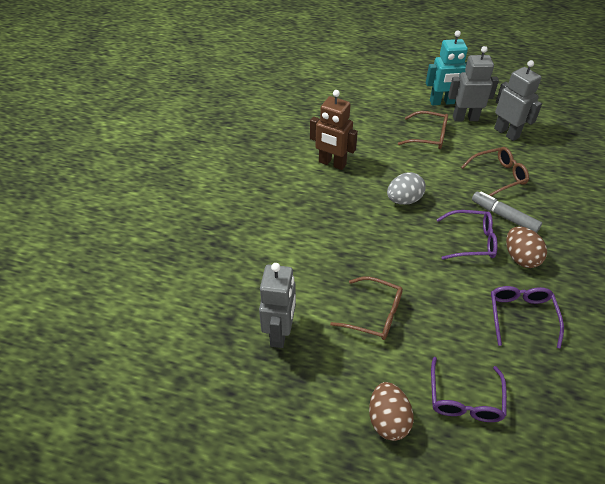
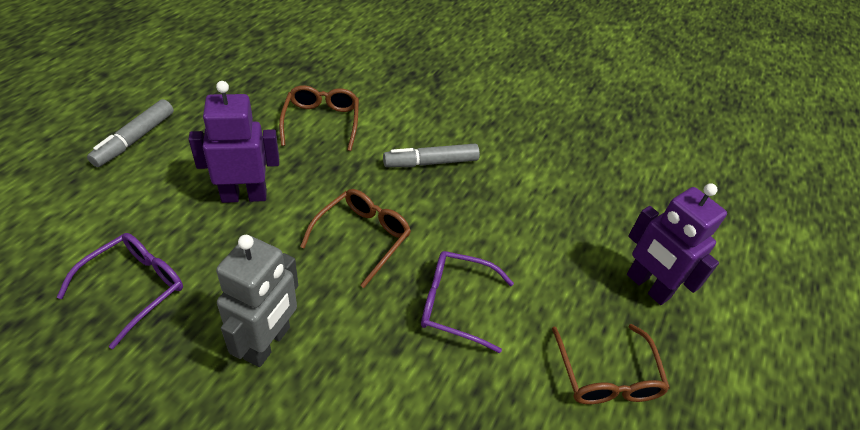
brown egg: [369,382,414,441] [506,226,547,268] = 2 -> none = 0
brown robot: [310,90,358,170] = 1 -> none = 0
grey egg: [387,172,426,205] = 1 -> none = 0
grey marker: [472,192,542,233] = 1 -> [87,99,174,167] [383,144,480,167] = 2
grey robot: [259,263,296,348] [448,46,499,121] [494,60,542,141] = 3 -> [216,235,298,367] = 1
purple glasses: [431,357,507,422] [436,210,498,260] [491,286,564,349] = 3 -> [57,233,183,349] [421,251,514,353] = 2
purple robot: none = 0 -> [188,81,279,203] [627,183,727,305] = 2
turquoise robot: [426,30,468,105] = 1 -> none = 0

